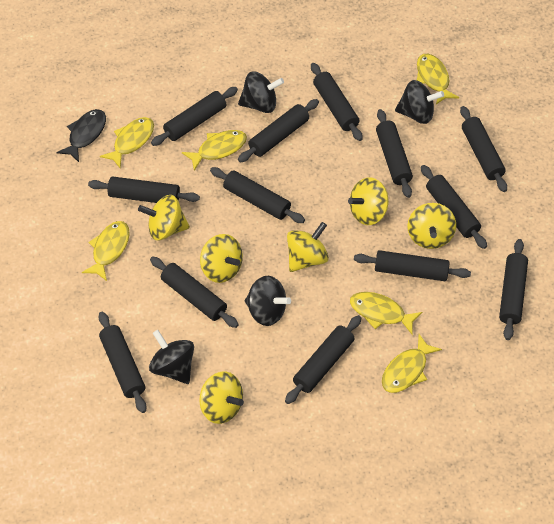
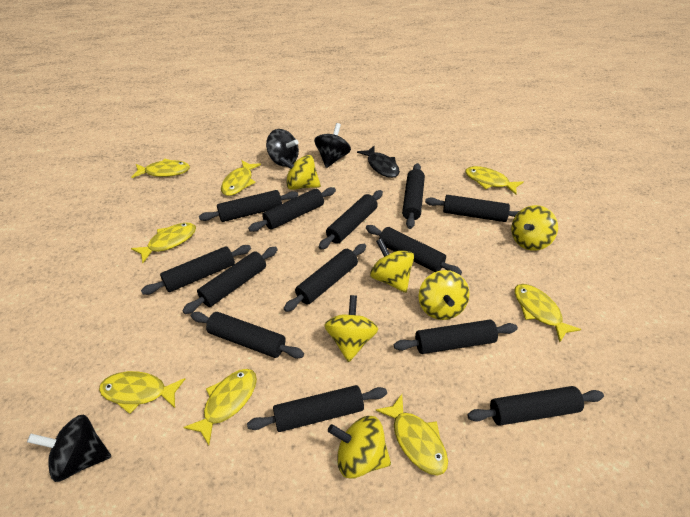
black spinning top: [149,330,194,384] [238,72,284,113] [245,276,291,326] [395,80,444,124] = 4 -> [27,415,111,482] [266,129,299,167] [314,123,351,168] = 3
yellow fish: [82,221,130,281] [100,117,154,168] [182,130,247,171] [350,292,422,335] [382,334,442,393] [417,54,459,104] = 6 -> [99,371,185,414] [131,159,190,178] [131,223,196,263] [183,369,257,445] [221,160,261,196] [375,394,448,476] [465,166,523,195] [514,284,581,342] = 8

